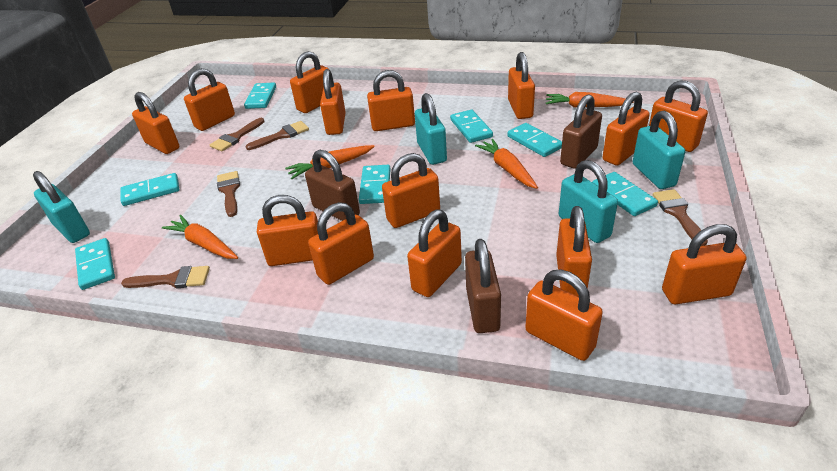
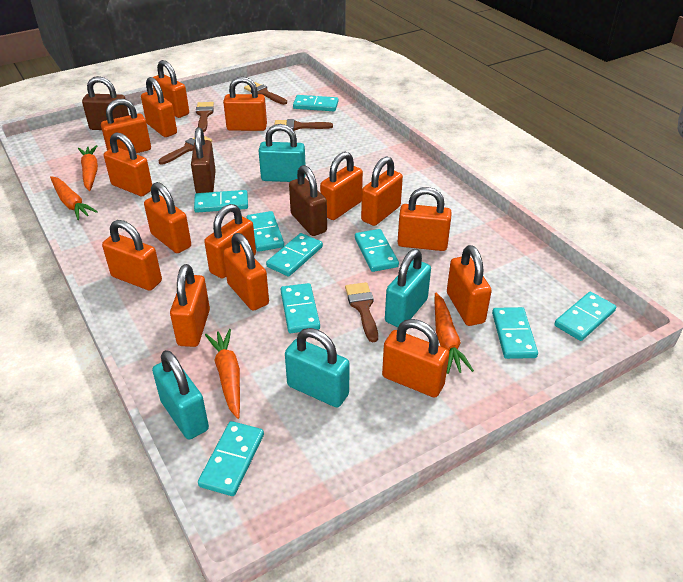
turquoise domino: [75,238,115,290] [120,173,179,206] [244,82,276,109] [359,165,391,204] [450,110,493,143] [507,123,562,157] [592,172,658,216] = 7 -> [194,190,248,213] [198,421,264,496] [247,211,284,252] [266,233,323,276] [281,283,320,333] [293,95,338,111] [355,229,399,272] [492,307,538,359] [554,292,616,341] = 9

